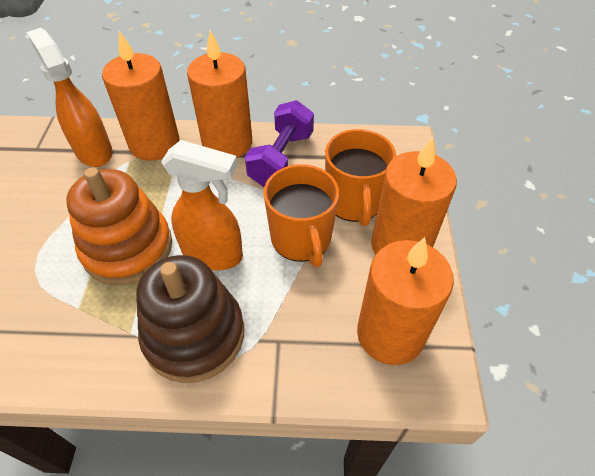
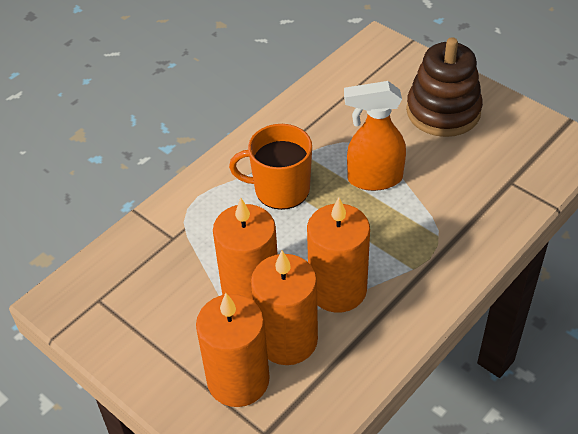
orange mug: [263,164,339,267] [325,129,396,226] = 2 -> [229,124,312,210] = 1
orange spray bottle: [26,28,113,167] [161,140,243,270] = 2 -> [344,81,406,191] = 1
orange stacking toy: [66,167,172,285] = 1 -> none = 0
purple dumbbell: [245,100,314,187] = 1 -> none = 0

